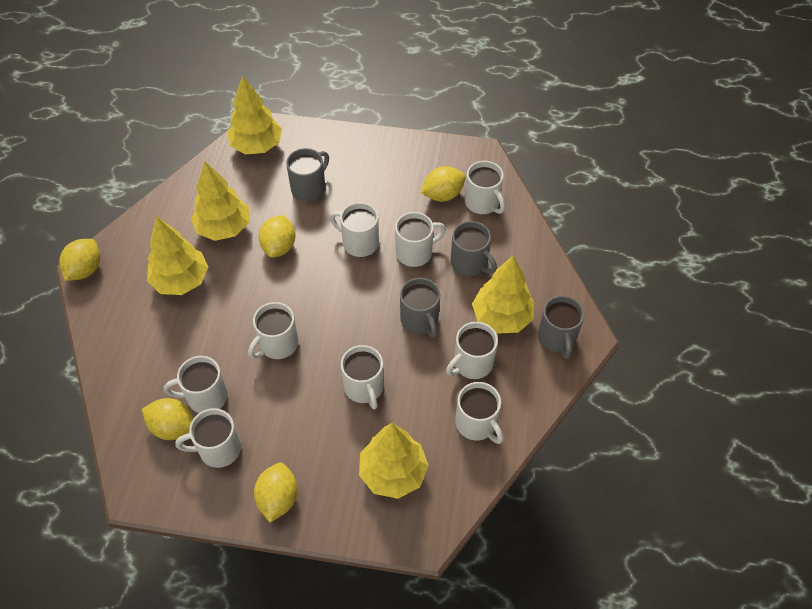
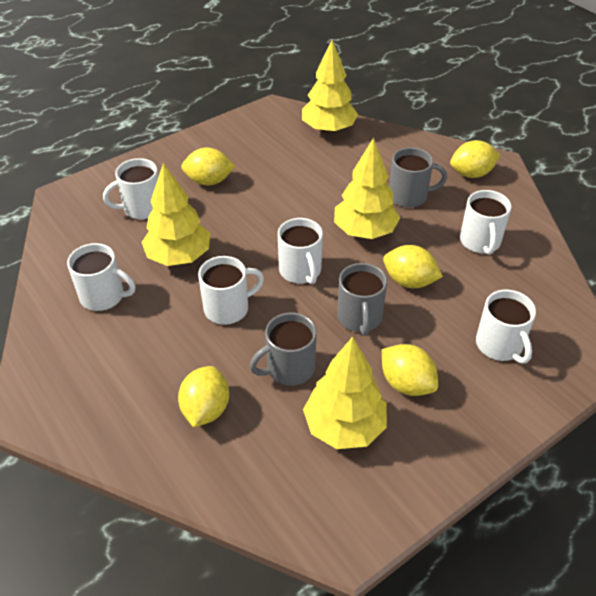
grey mug: [286,148,329,202] [400,278,440,338] [451,221,497,276] [538,296,584,359] = 4 -> [250,312,317,386] [337,263,387,336] [389,147,447,208] = 3
white mug: [164,356,228,413] [175,408,241,468] [248,302,298,359] [330,202,379,257] [341,345,384,409] [395,212,446,267] [446,322,498,379] [455,382,503,444] [465,161,505,214] = 9 -> [67,243,135,311] [103,158,159,219] [198,256,264,325] [278,218,323,284] [460,190,512,255] [476,290,536,364] = 6
yellow tree: [147,216,209,295] [191,161,249,241] [227,75,282,154] [359,423,429,499] [472,256,534,334] = 5 -> [142,163,210,266] [302,40,358,133] [303,337,387,449] [334,138,400,239] = 4

